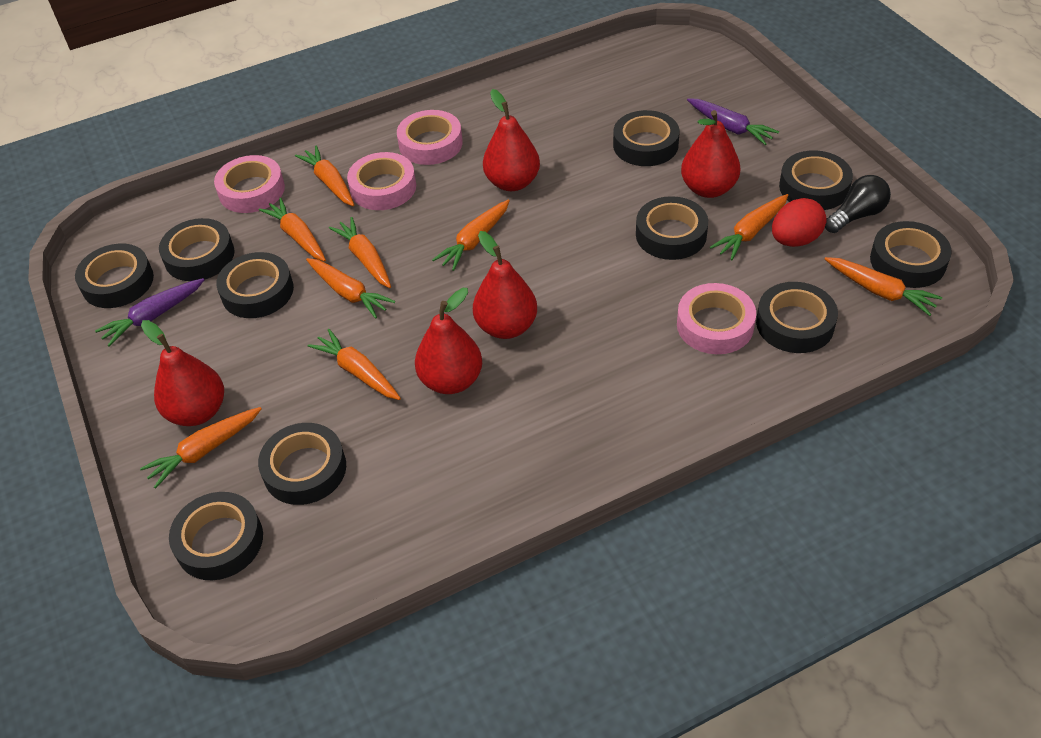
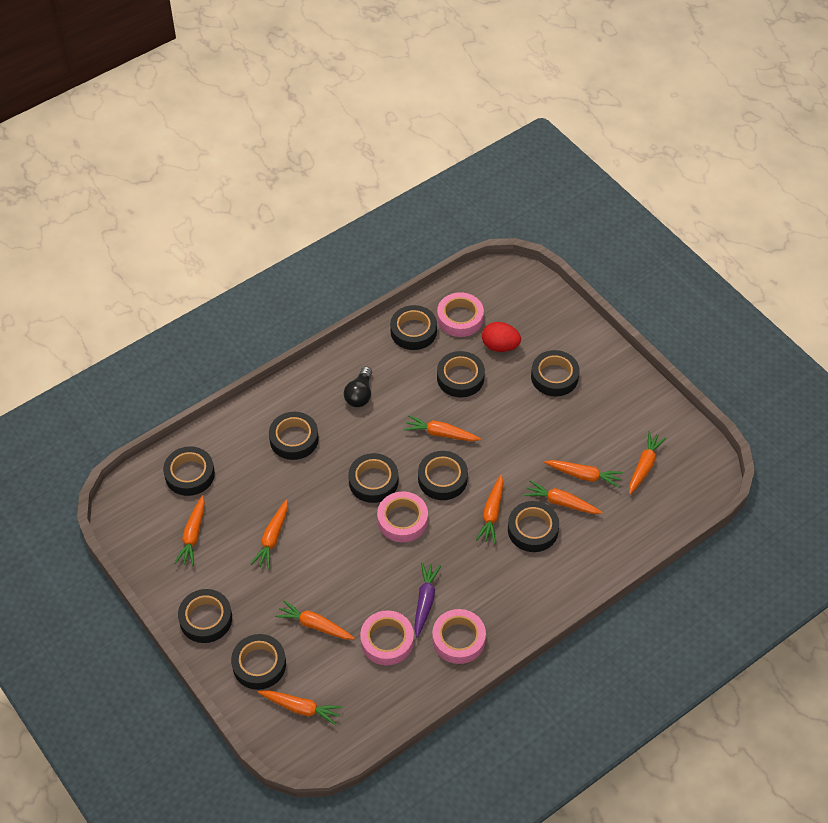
purple carrot: [95,278,204,347] [687,98,779,145] = 2 -> [414,562,441,637] = 1
red pear: [141,320,224,426] [415,288,482,394] [473,231,537,339] [483,89,540,191] [681,110,740,198] = 5 -> none = 0

